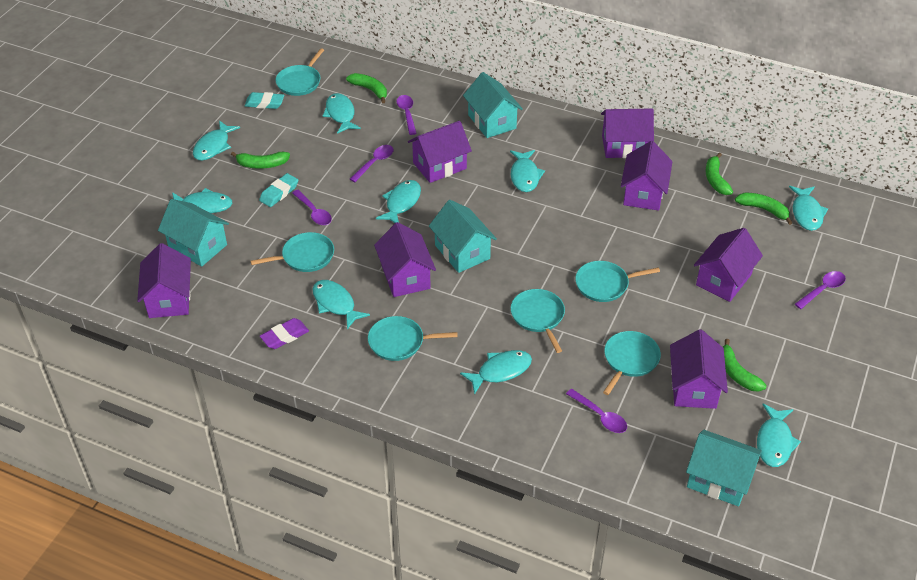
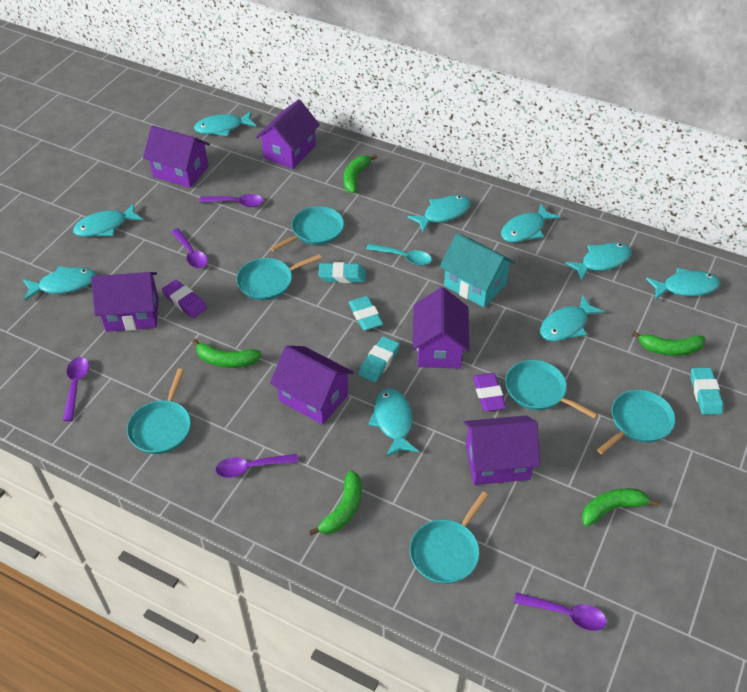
purple eraser: [260,318,309,349] = 1 -> [162,280,207,318] [473,373,506,411] = 2
purple house: [137,243,191,318] [374,222,436,297] [408,121,472,183] [601,108,654,158] [621,141,673,211] [670,329,728,409] [694,228,763,302] = 7 -> [91,272,159,332] [143,125,210,188] [256,99,320,169] [270,346,354,425] [413,287,469,369] [463,415,540,485] = 6
turquoise eraser: [244,92,284,109] [259,173,298,207] = 2 -> [319,262,366,283] [348,296,383,331] [359,336,400,382] [691,368,723,415] = 4
turquoise house: [158,199,229,267] [429,200,497,273] [463,72,523,138] [686,430,762,506] = 4 -> [440,233,515,307] = 1
turquoise spoon: none = 0 -> [366,244,432,265] = 1

